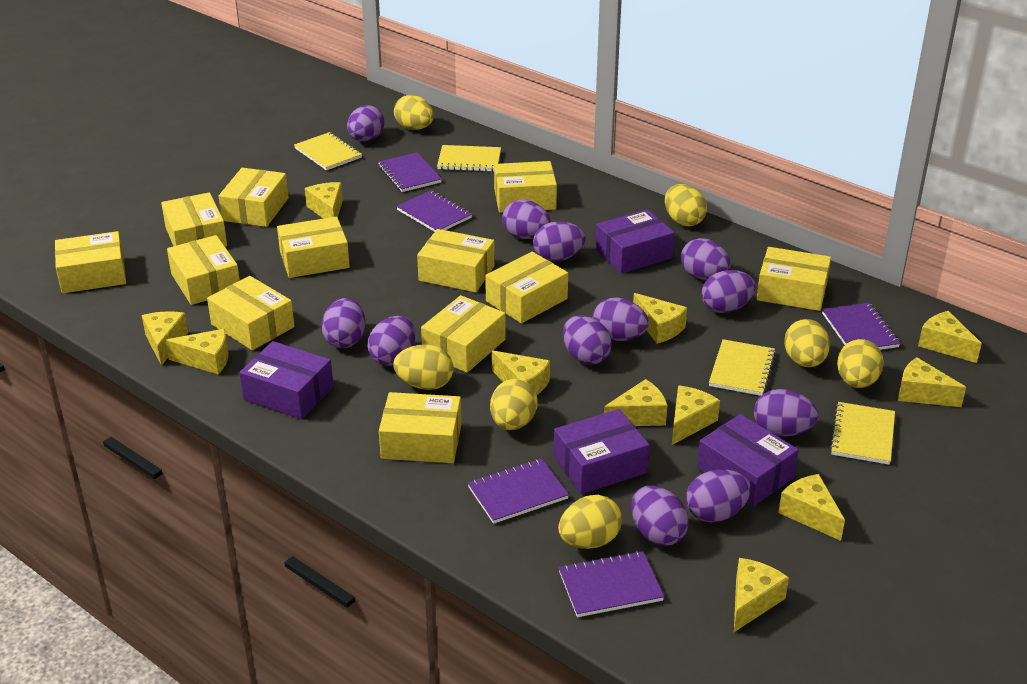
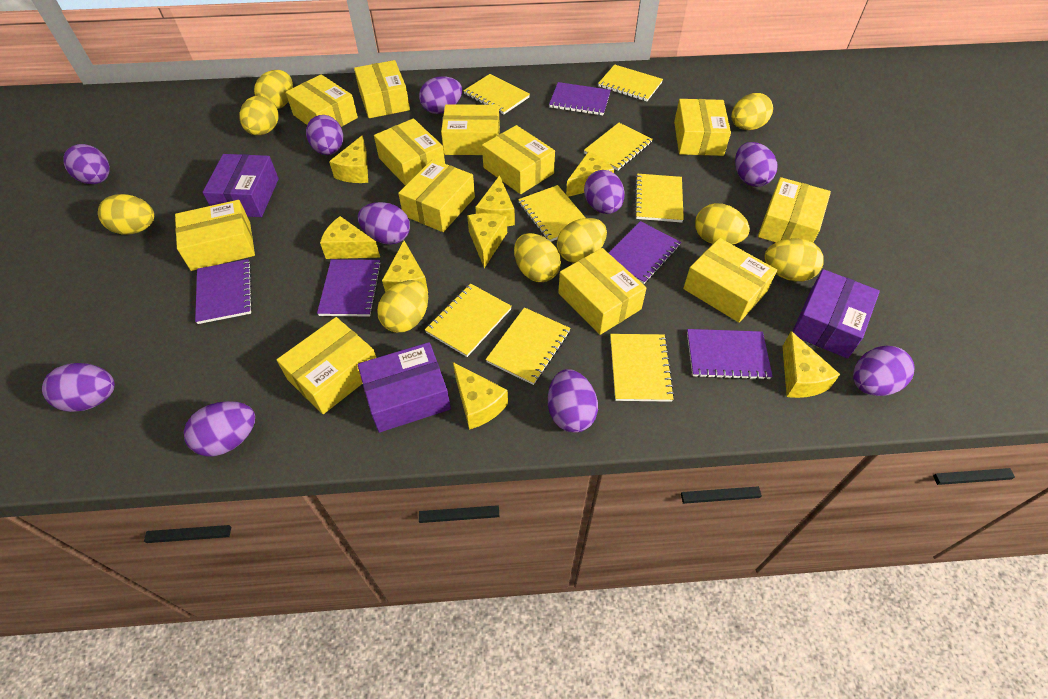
purple box: [239,341,333,419] [553,409,649,494] [595,209,675,274] [697,414,799,506] = 4 -> [203,154,279,217] [358,342,451,433] [792,269,880,359] = 3
purple egg: [321,298,365,348] [347,105,384,141] [367,316,416,366] [502,200,551,239] [533,221,586,262] [563,315,612,365] [593,298,649,341] [631,486,689,546] [681,238,731,280] [686,470,751,523] [702,270,755,313] [754,389,818,436] = 12 -> [42,363,115,412] [63,144,110,184] [184,401,255,456] [306,115,343,155] [358,202,410,245] [419,76,462,114] [548,369,598,433] [584,170,624,214] [735,142,777,187] [853,345,914,396] = 10
yellow cheese: [142,311,188,366] [165,329,229,375] [305,182,343,218] [492,351,550,395] [604,379,667,426] [633,293,687,344] [672,385,720,445] [734,558,789,632] [778,474,845,541] [898,358,966,407] [918,311,982,363] = 11 -> [320,216,380,259] [329,135,368,183] [382,241,428,292] [453,362,508,430] [467,213,507,268] [475,175,515,226] [566,152,614,197] [782,331,840,398] = 8
yellow egg: [393,345,453,390] [394,95,434,130] [490,379,538,430] [558,495,622,549] [665,184,707,226] [784,319,830,367] [837,339,884,388] = 7 -> [98,194,154,235] [239,96,279,135] [254,70,293,109] [377,280,428,333] [514,233,561,282] [557,218,607,263] [695,203,750,245] [731,93,773,130] [765,239,824,282] = 9
yellow notebook: [294,132,362,170] [437,145,501,172] [709,339,776,396] [830,402,895,465] = 4 -> [425,283,512,357] [463,74,530,115] [486,307,571,385] [518,185,586,242] [584,123,653,171] [598,64,663,101] [610,334,675,402] [634,174,684,223] = 8

